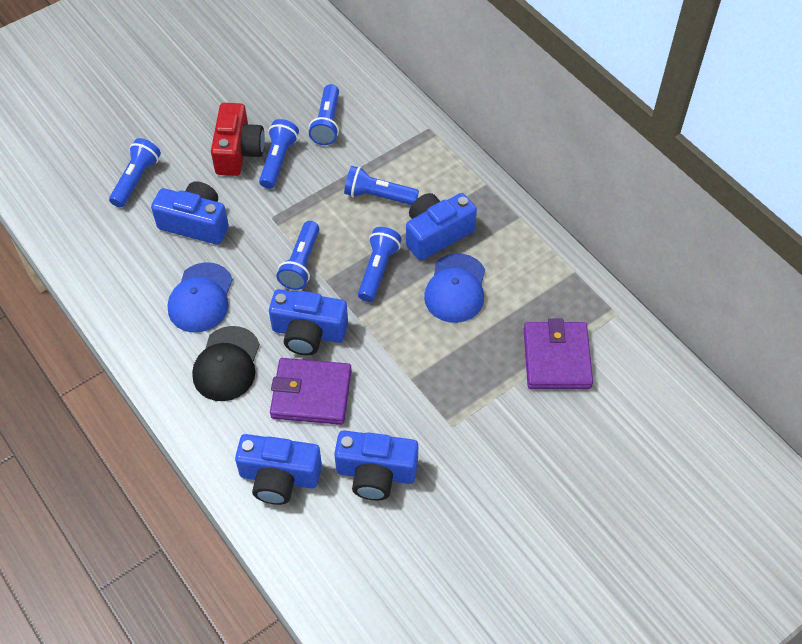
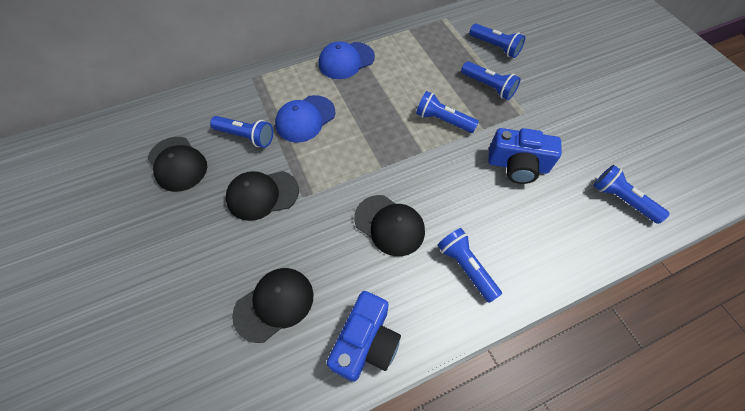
black cap: [192,326,260,401] = 1 -> [147,137,207,192] [226,171,299,221] [232,268,314,343] [354,195,425,256] = 4
blue camera: [151,181,229,245] [235,434,322,505] [269,289,348,355] [334,430,418,501] [406,193,477,260] = 5 -> [327,291,401,382] [488,128,562,184] = 2
purple wallet: [270,358,352,425] [524,319,593,389] = 2 -> none = 0
red camera: [211,103,265,176] = 1 -> none = 0

